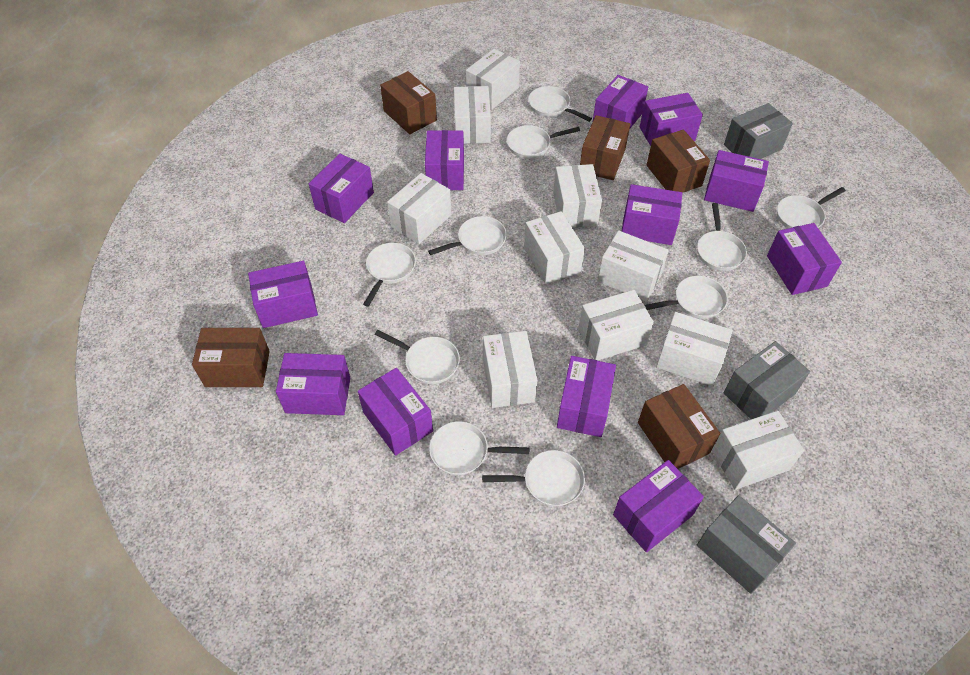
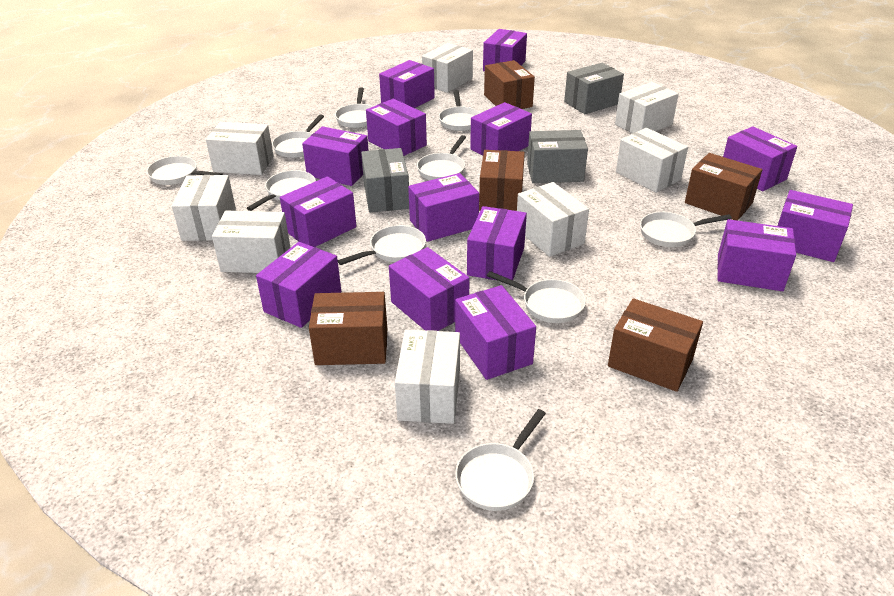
purple box: [248,261,318,328] [276,353,350,415] [309,154,374,223] [358,368,433,456] [425,130,464,190] [557,356,616,437] [593,75,648,128] [613,460,704,552] [622,184,683,245] [640,93,703,146] [704,150,769,212] [767,223,842,295] = 12 -> [256,242,341,328] [280,176,356,247] [302,126,369,186] [366,99,427,156] [379,60,435,108] [389,247,470,331] [408,173,479,242] [455,285,536,380] [467,206,527,280] [470,102,532,156] [483,29,527,71] [717,219,796,291] [723,126,797,191] [778,190,853,262] = 14
white box: [387,173,451,244] [454,86,491,144] [466,49,520,110] [483,331,538,408] [524,211,585,284] [553,164,602,228] [578,290,654,361] [598,230,669,302] [656,312,733,386] [712,411,804,490] = 10 -> [172,175,236,241] [206,122,274,175] [212,211,290,273] [395,330,460,424] [422,43,473,93] [517,182,589,257] [615,82,679,133] [616,128,688,193] = 8

